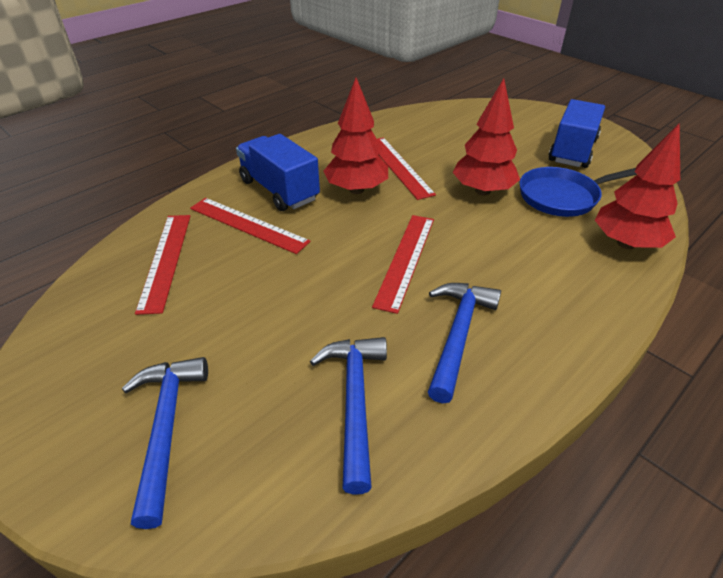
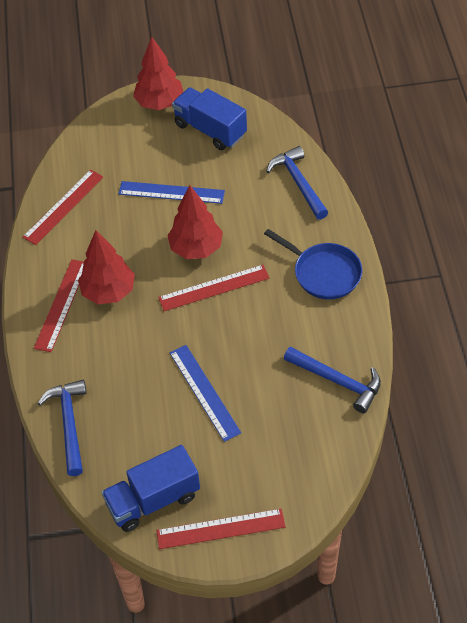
blue ruler: none = 0 -> [119,181,225,204] [170,345,241,442] = 2

